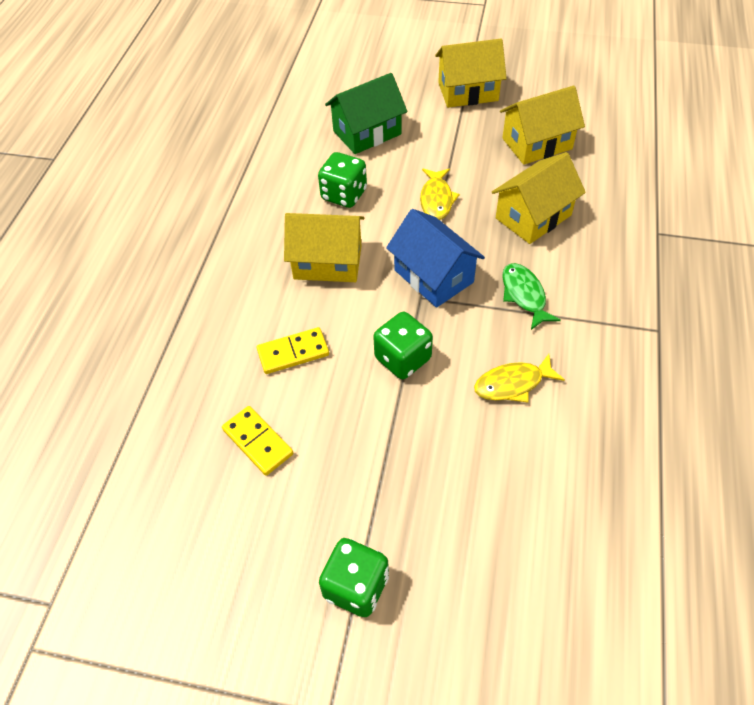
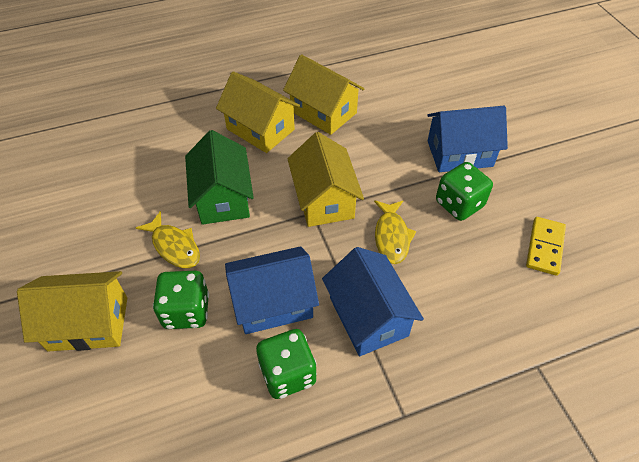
blue house: [386,209,485,308] = 1 -> [225,246,319,334] [322,247,424,356] [427,106,508,172] = 3
green fish: [502,263,561,330] = 1 -> none = 0
yellow domino: [222,406,293,476] [257,327,329,374] = 2 -> [526,217,566,276] = 1

